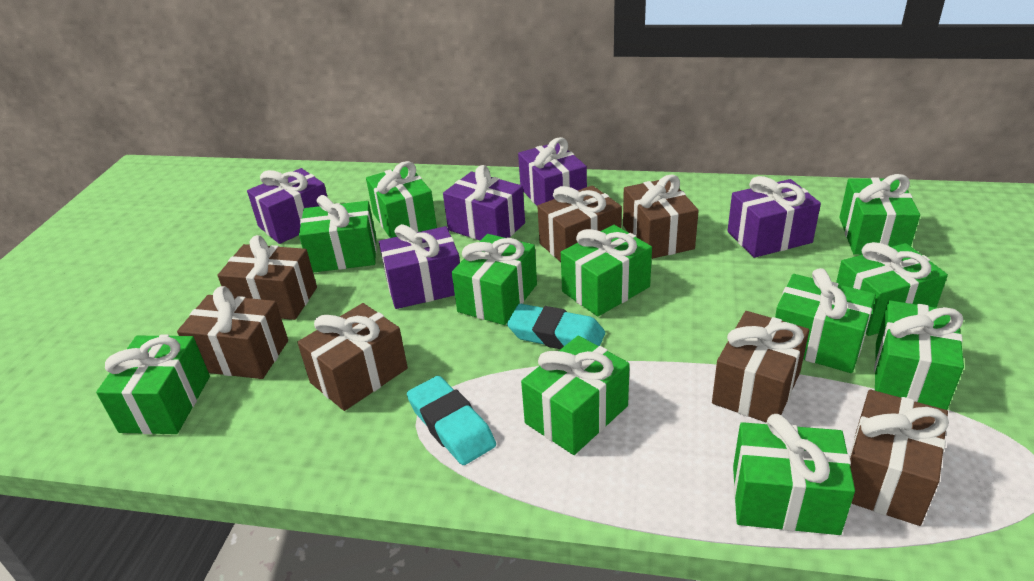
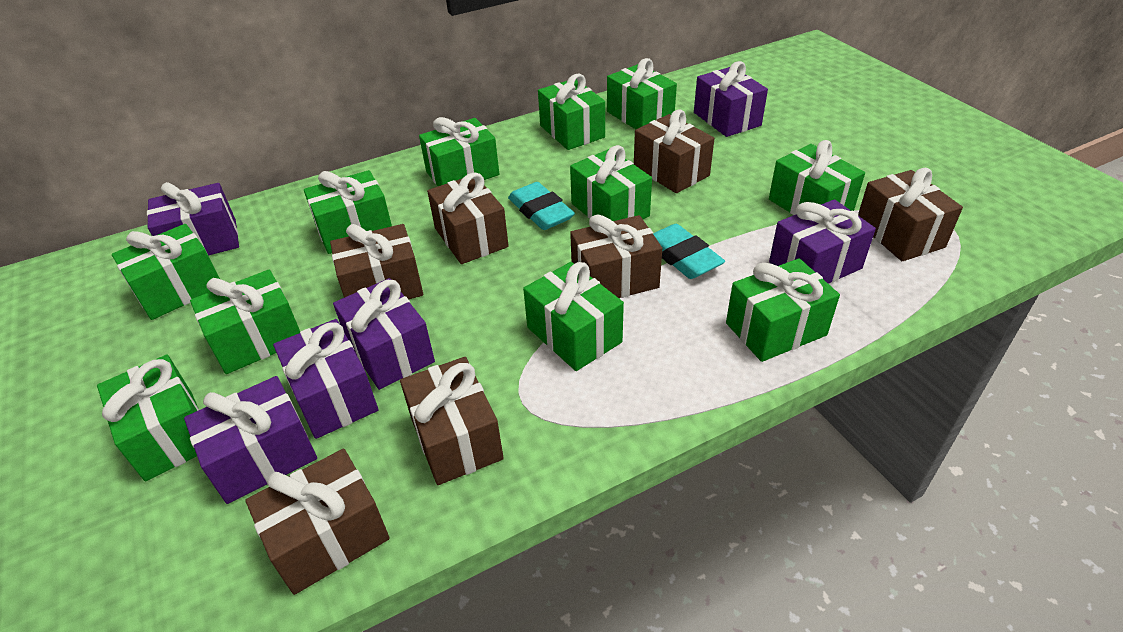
purple gift: [247,168,327,244] [379,224,460,309] [443,165,525,241] [518,137,587,206] [728,176,821,258] = 5 -> [147,182,239,256] [184,376,317,504] [273,319,378,439] [333,278,435,390] [694,61,768,137] [769,199,876,284] = 6

